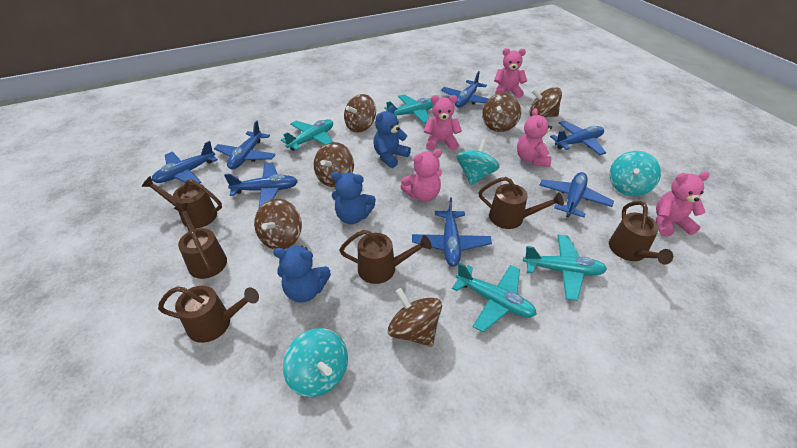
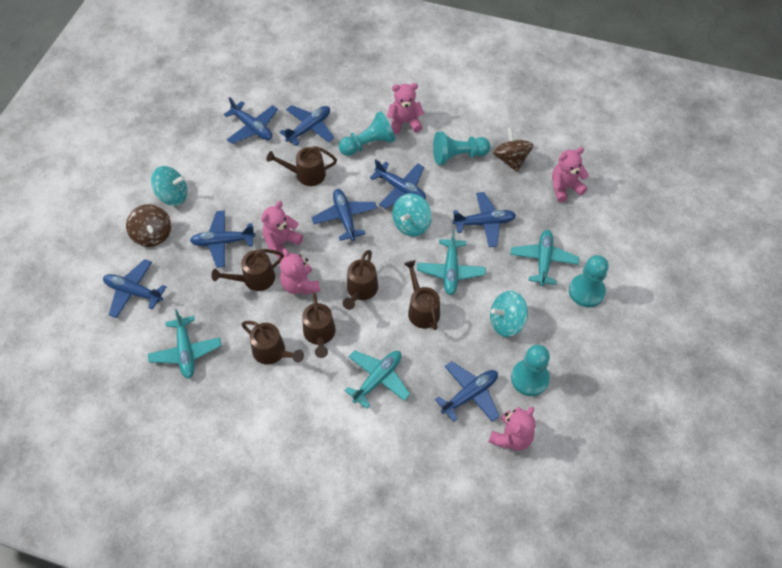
blue plane: [152,141,218,183] [214,121,276,170] [224,163,298,208] [412,198,492,267] [441,71,489,108] [540,172,614,217] [550,121,606,155] = 7 -> [103,259,166,318] [190,211,256,268] [224,97,278,144] [280,105,334,146] [311,189,377,241] [370,160,426,209] [435,361,500,422] [452,192,516,247] = 8
blue teddy bear: [273,245,331,303] [331,172,376,224] [373,105,411,168] = 3 -> none = 0
brown spinning top: [254,199,302,250] [314,142,354,187] [344,94,376,133] [388,288,442,347] [482,93,521,132] [529,87,562,117] = 6 -> [126,204,171,247] [493,127,534,172] = 2
turquoise pawn: none = 0 -> [339,111,395,156] [433,132,491,165] [511,345,550,396] [569,255,609,307] = 4

